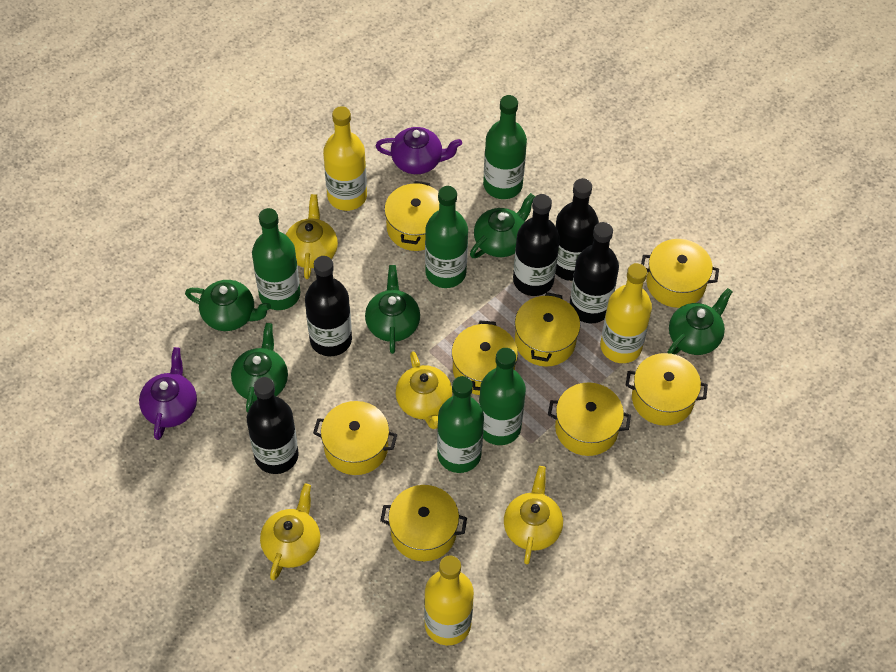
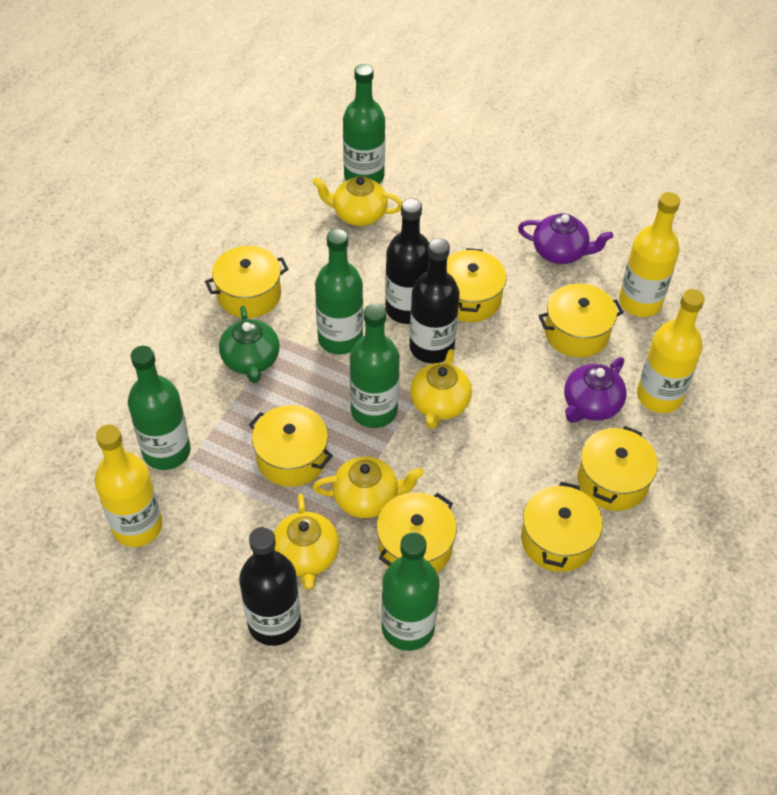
black bottle: [247,377,299,474] [305,256,352,356] [513,194,560,296] [555,178,599,281] [570,222,619,323] = 5 -> [239,527,301,646] [385,199,429,324] [409,238,460,363] = 3
green teapot: [185,280,271,331] [231,323,288,413] [365,265,420,354] [470,193,535,258] [667,288,733,355] = 5 -> [219,306,280,383] = 1
yellow pot: [313,401,397,475] [380,485,467,561] [384,181,439,251] [452,321,518,395] [515,292,580,367] [548,382,631,456] [625,353,708,426] [641,239,719,308] = 8 -> [205,246,289,318] [249,405,333,487] [377,492,457,573] [447,248,506,322] [521,482,603,572] [539,283,624,358] [577,426,658,511] = 7

